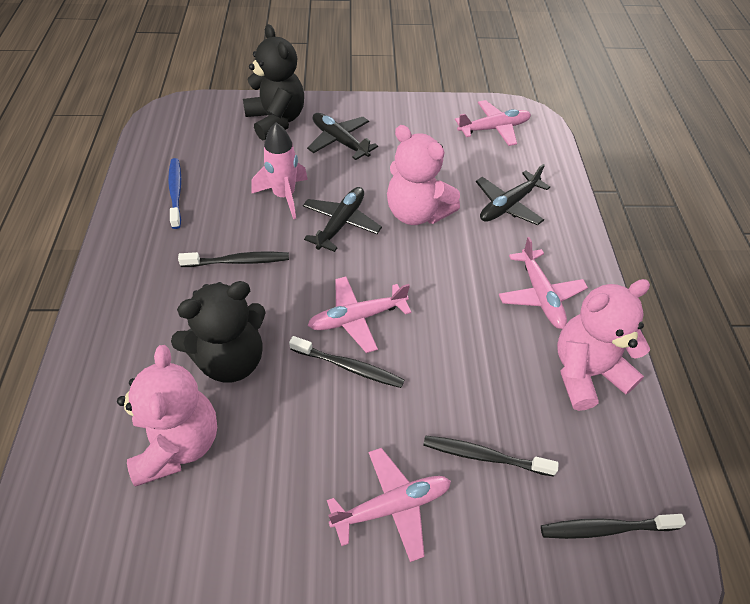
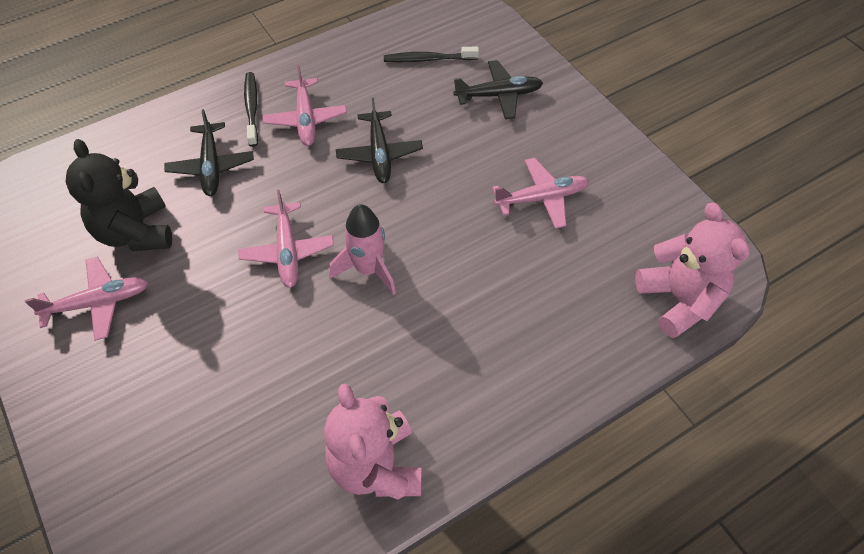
black teddy bear: [171,281,266,383] [243,24,304,140] = 2 -> [66,139,172,251] = 1
black toothbrush: [178,252,289,267] [289,336,404,388] [423,436,559,477] [541,514,686,539] = 4 -> [244,72,258,147] [384,46,479,62] = 2
blue toothbrush: [168,158,181,229] = 1 -> none = 0
pink teddy bear: [117,345,217,486] [387,125,460,225] [557,279,650,411] = 3 -> [324,383,422,500] [635,202,750,338] = 2

